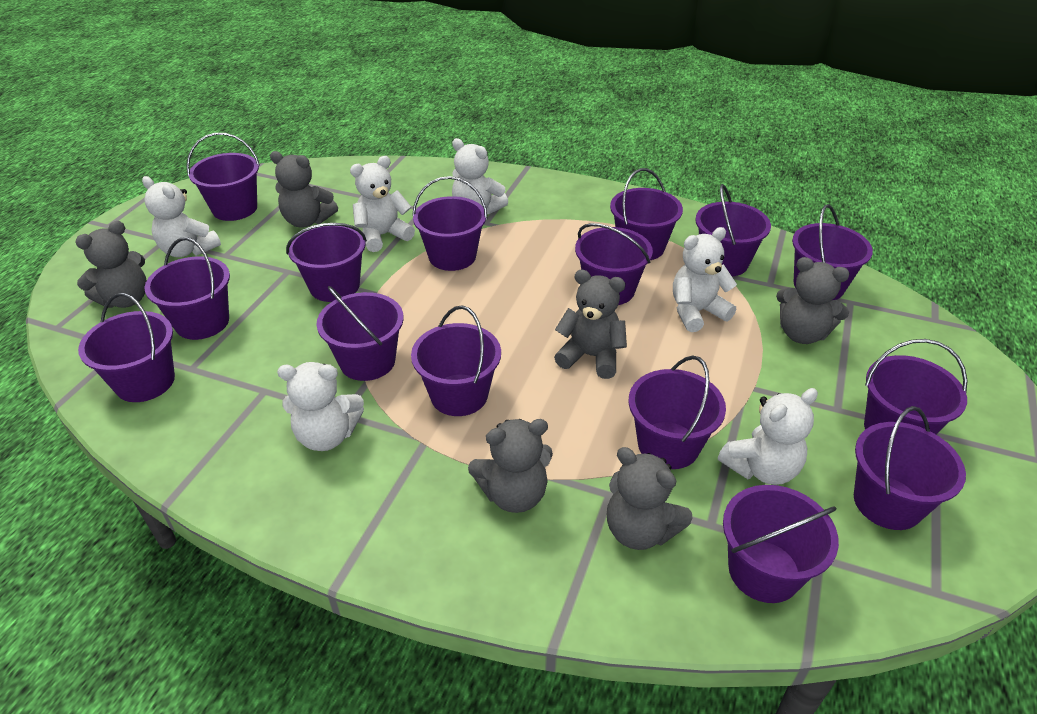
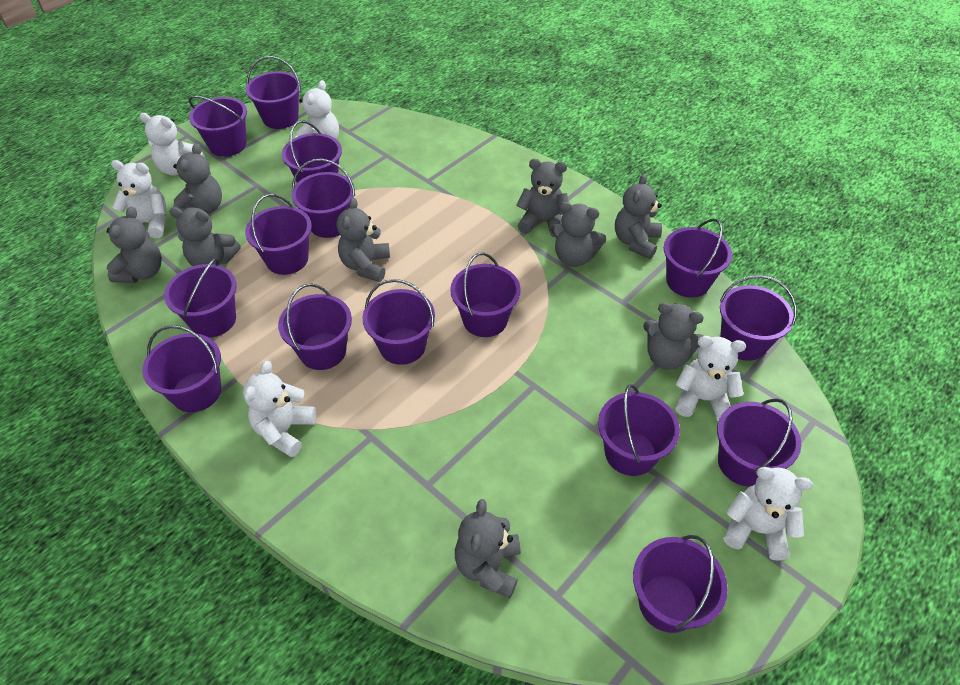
grey teddy bear: [75,221,147,308] [270,151,338,228] [468,419,553,513] [554,270,627,379] [607,447,693,550] [776,257,850,344] = 6 -> [107,207,162,283] [169,207,241,266] [173,143,222,214] [337,198,390,282] [455,499,521,598] [516,159,569,237] [551,202,606,267] [615,174,662,259] [643,302,704,370] = 9

